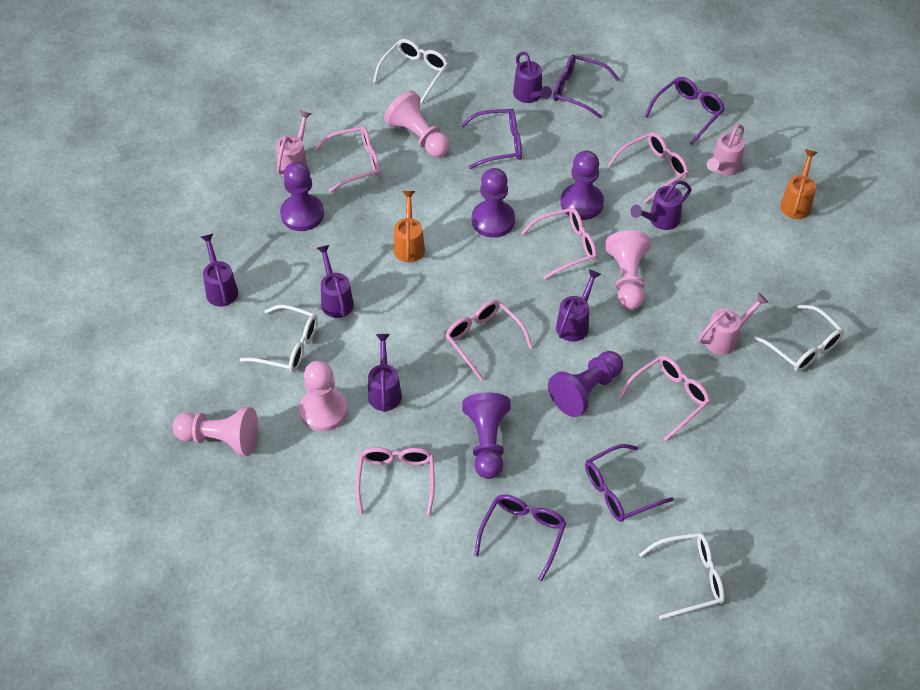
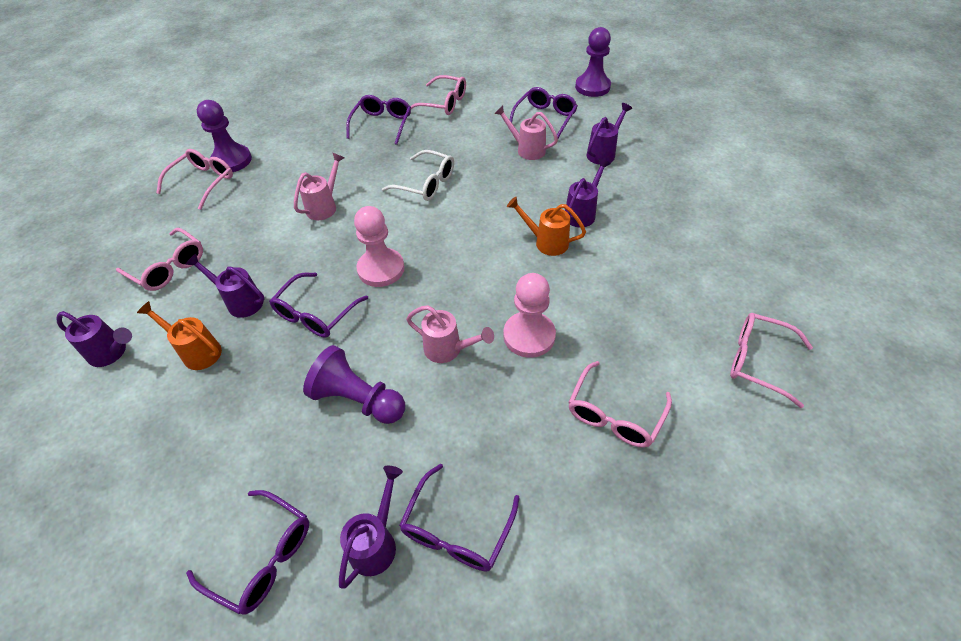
pink glasses: [314,126,381,192] [356,447,435,516] [445,300,533,381] [521,208,597,279] [608,132,688,203] [618,356,710,441] = 6 -> [116,228,203,291] [156,149,233,210] [410,75,466,115] [568,361,672,448] [730,313,813,408] = 5
pink pawn: [172,407,258,456] [299,361,347,431] [384,90,450,157] [605,230,651,309] = 4 -> [354,206,405,287] [503,273,556,358] = 2
purple pawn: [280,162,324,231] [462,392,511,479] [472,168,515,238] [548,351,623,417] [561,151,604,220] = 5 -> [197,100,252,172] [303,345,405,424] [575,27,611,97] = 3
purple watering can: [201,234,238,306] [317,245,354,318] [368,334,402,412] [513,51,552,103] [556,269,601,342] [630,180,692,230] = 6 -> [56,311,132,367] [185,254,265,318] [339,466,403,589] [565,158,611,227] [587,103,632,165] = 5
white glasses: [239,305,318,372] [373,39,448,103] [639,533,725,620] [753,305,844,372] = 4 -> [382,150,454,201] = 1

